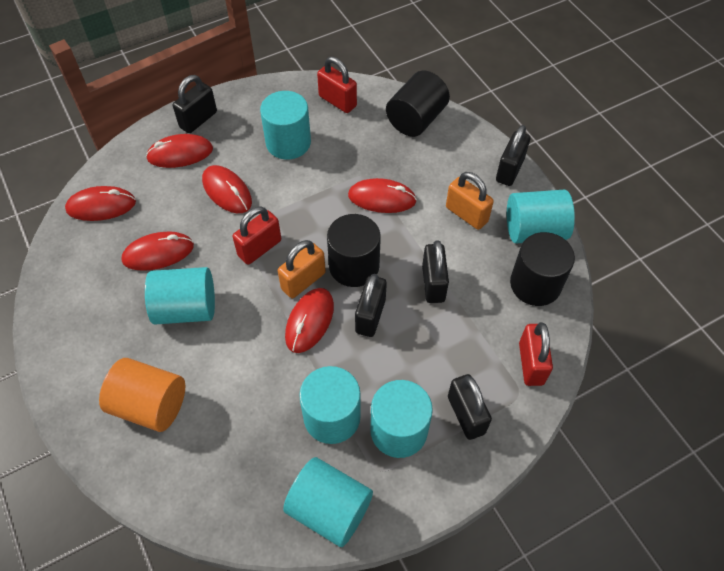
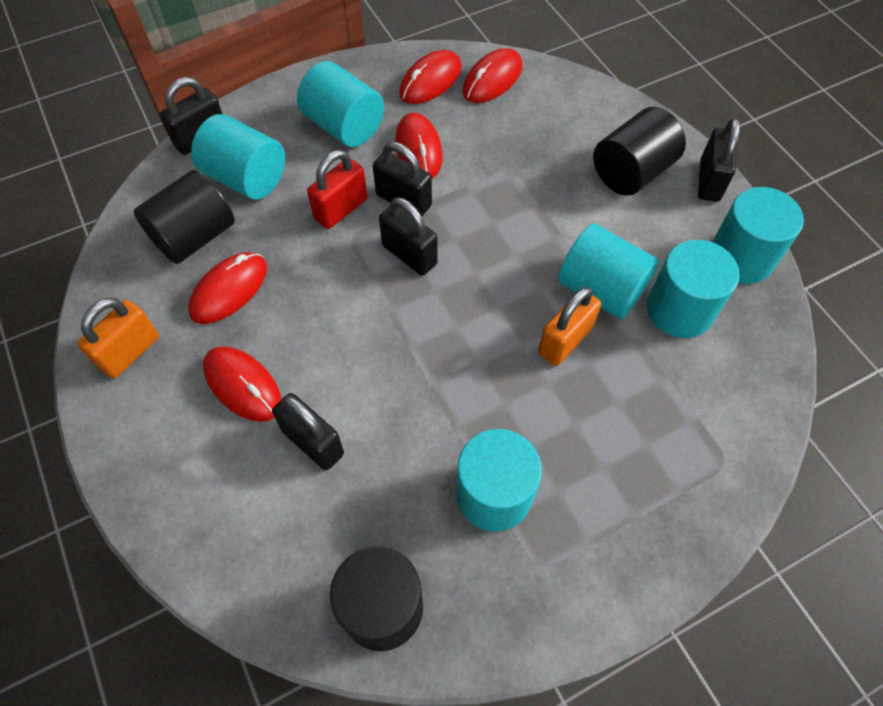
orange cylinder: [99,358,185,432] = 1 -> none = 0
red mouse: [65,186,136,221] [121,231,194,271] [146,134,213,168] [202,165,252,213] [285,288,334,353] [348,178,417,213] = 6 -> [188,253,267,324] [203,346,281,422] [395,113,443,179] [399,50,462,104] [463,48,522,103] = 5
red padlock: [233,206,281,265] [317,57,357,113] [519,322,553,386] = 3 -> [307,150,367,229] = 1

